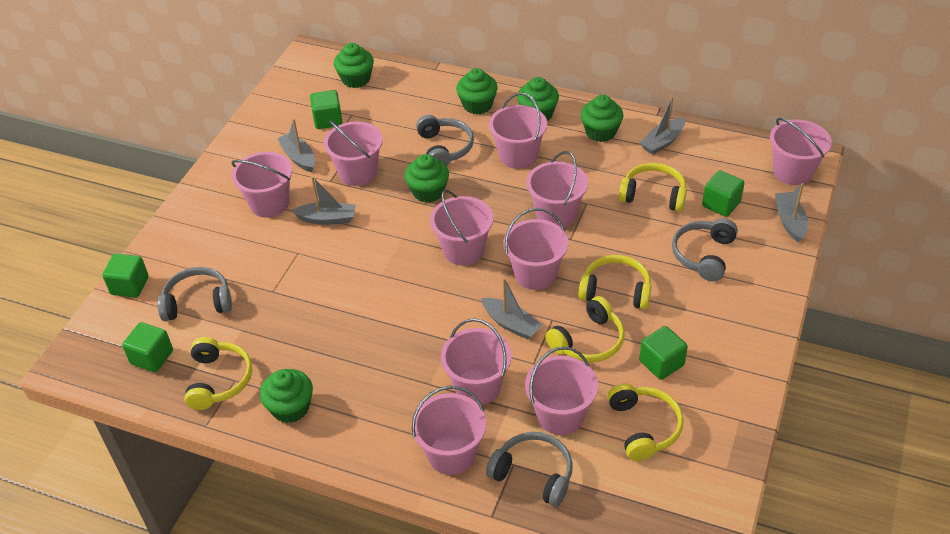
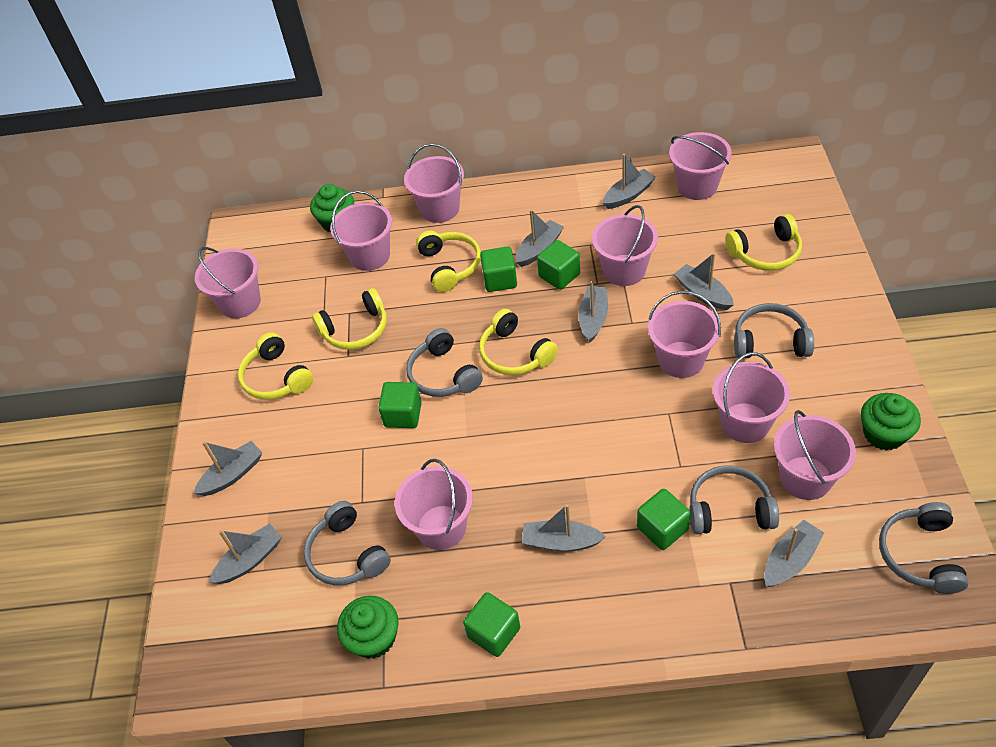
green cupcake: [260,369,313,423] [334,43,374,88] [405,154,449,202] [456,68,498,114] [517,77,559,120] [581,95,623,142] = 6 -> [310,184,354,233] [337,596,399,659] [861,393,921,451] = 3
grey boat: [277,119,315,172] [291,176,356,225] [481,278,542,340] [640,96,685,155] [775,183,808,243] = 5 -> [193,441,263,496] [209,523,282,584] [515,210,564,267] [522,504,606,551] [578,281,608,343] [603,154,656,209] [674,253,734,310] [764,520,824,587] = 8
grey headphones: [157,267,232,321] [416,115,474,166] [486,432,573,507] [672,218,738,281] = 4 -> [304,501,391,586] [406,328,483,397] [689,465,779,534] [734,303,814,358] [879,502,969,594] = 5
pink bucket: [231,152,292,218] [324,120,383,186] [412,386,486,475] [430,190,493,265] [441,318,512,405] [489,93,547,169] [504,208,568,290] [525,346,598,435] [526,151,588,228] [770,118,832,185] = 10 -> [195,247,261,319] [330,191,392,271] [395,459,473,550] [404,143,464,223] [592,205,658,286] [648,291,721,378] [669,132,732,200] [713,352,790,443] [774,410,856,500] = 9

